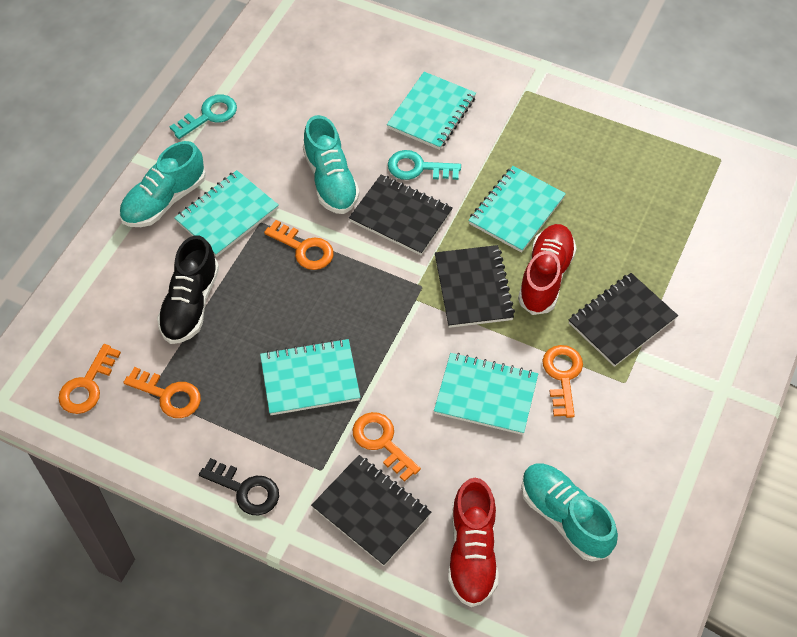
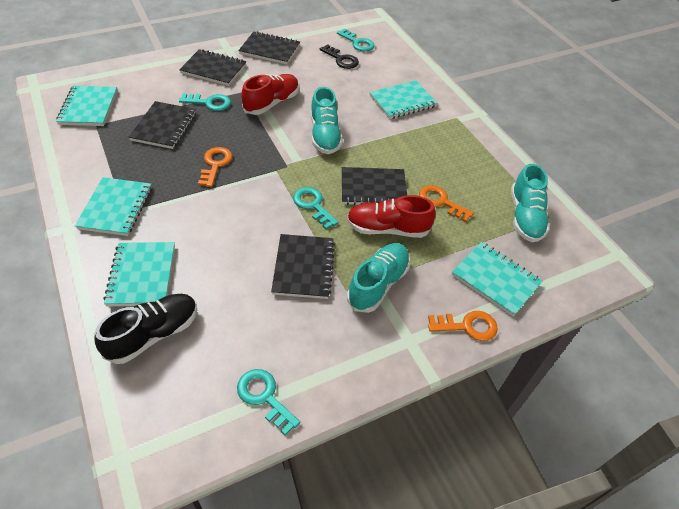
black notebook: [311,455,431,566] [349,175,453,255] [435,245,515,328] [569,273,678,367] = 4 -> [129,101,196,149] [179,49,246,86] [239,31,300,65] [271,234,335,299] [342,167,407,205] = 5
orange key: [58,344,121,414] [123,367,201,418] [264,220,333,270] [352,412,421,482] [542,345,583,418] = 5 -> [198,147,233,187] [419,185,474,222] [428,311,498,341] = 3
turquoise key: [169,94,237,139] [388,150,461,180] = 2 -> [179,93,231,111] [237,369,300,435] [293,187,339,229] [337,29,375,51] = 4

